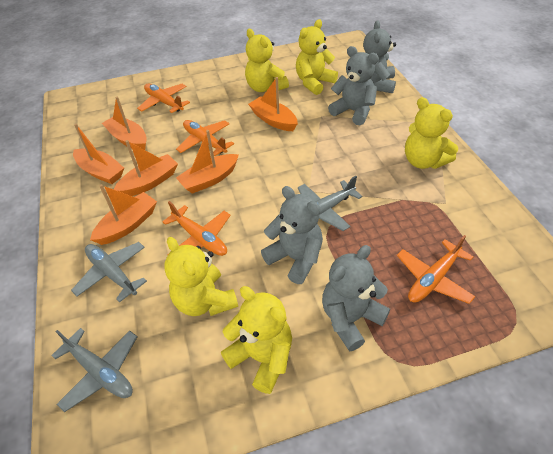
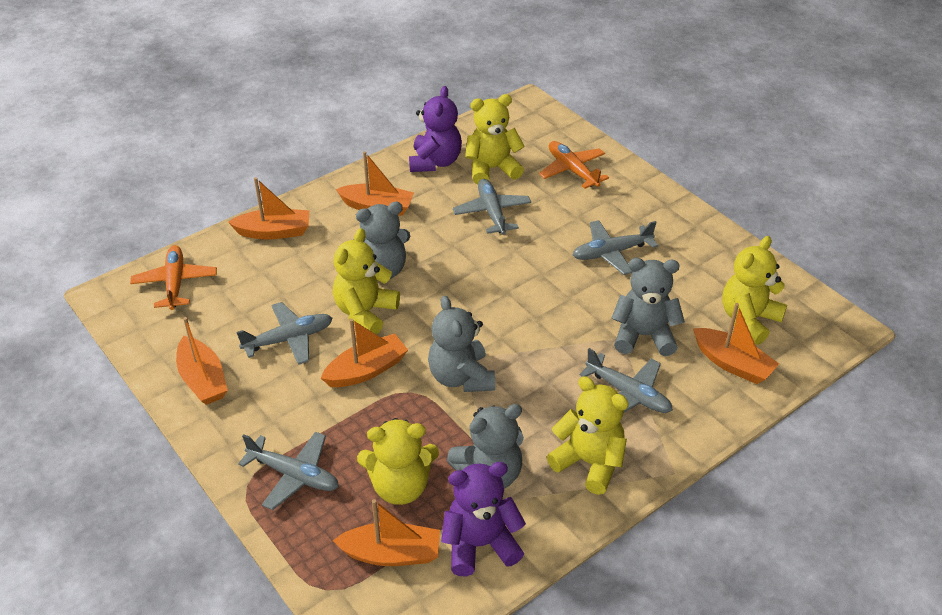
grey plane: [51,328,138,412] [71,242,147,303] [298,176,362,231] = 3 -> [236,302,333,365] [238,432,339,510] [453,179,531,235] [573,220,658,275] [579,348,673,413] = 5
orange plane: [137,84,190,113] [162,201,231,256] [176,120,234,156] [397,235,476,304] = 4 -> [130,245,217,310] [539,141,609,189] = 2
purple teddy bear: none = 0 -> [409,86,462,172] [441,462,526,576] = 2

